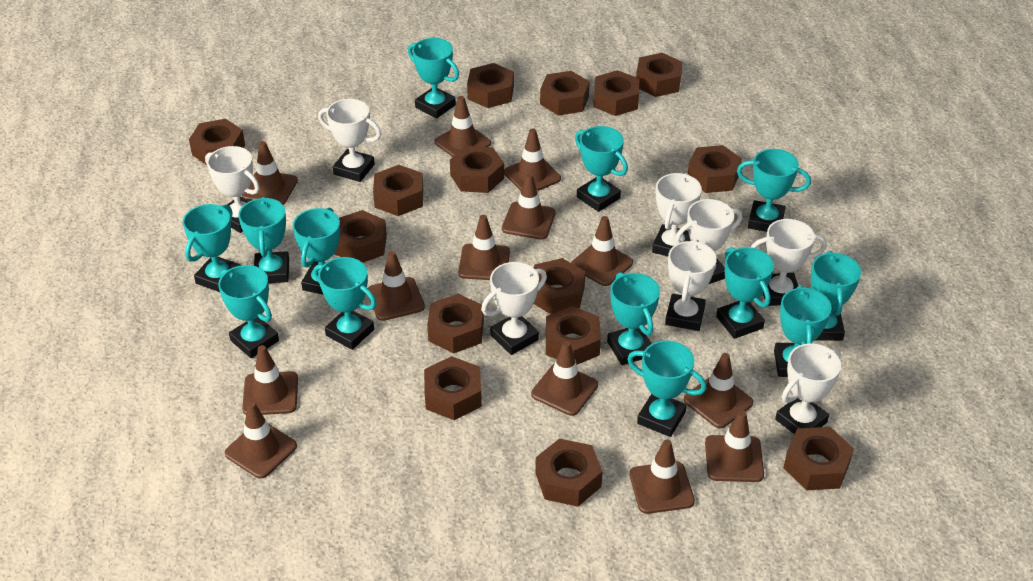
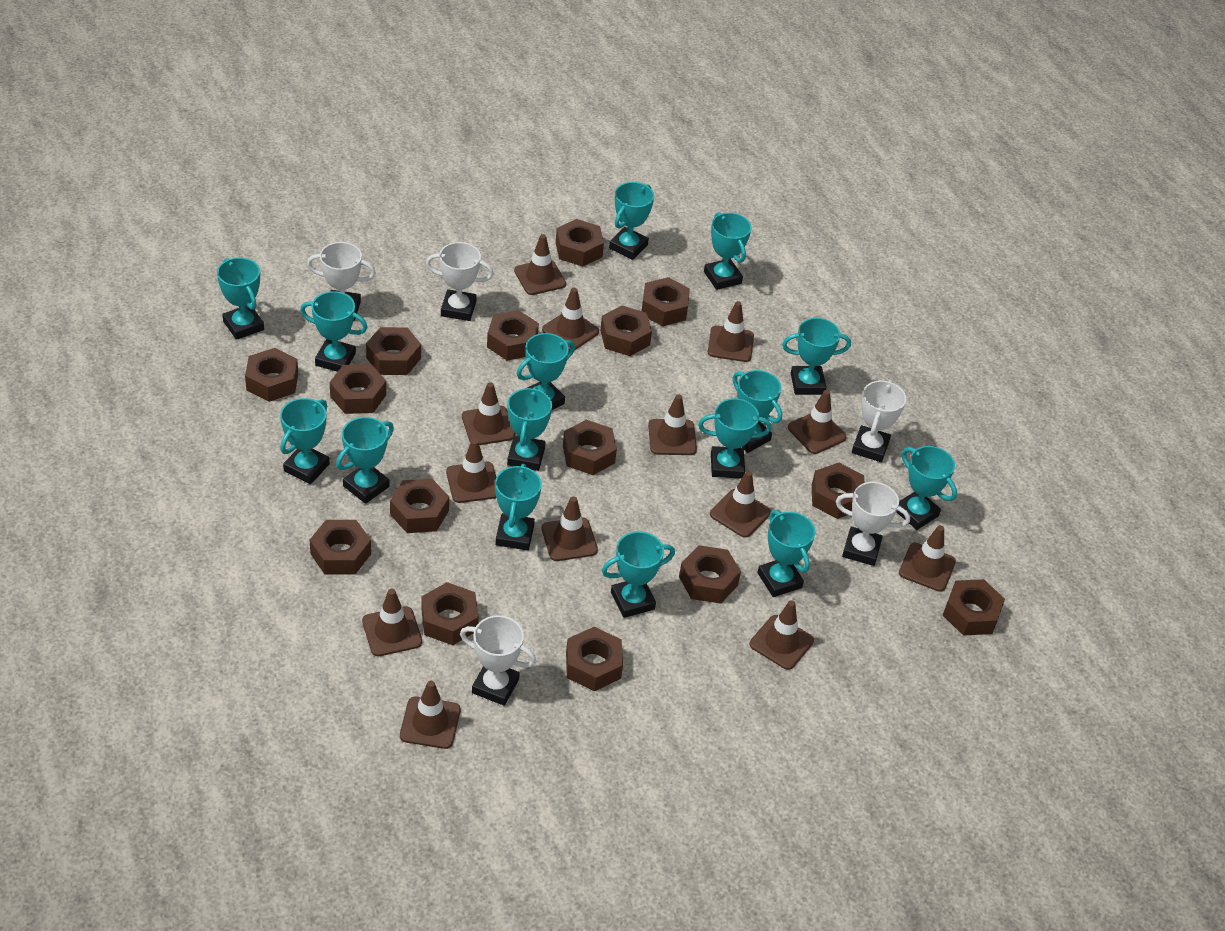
turquoise trophy: [183,204,241,292] [218,265,279,358] [238,196,289,283] [293,207,340,295] [313,257,377,350] [408,38,459,118] [575,126,628,212] [607,272,660,365] [627,340,707,437] [716,247,774,339] [737,149,811,232] [774,285,832,377] [811,251,861,341] = 13 -> [217,258,264,340] [280,398,330,484] [300,291,368,372] [336,417,394,504] [495,464,542,551] [507,387,552,471] [517,333,575,410] [602,531,675,618] [609,182,654,260] [698,398,771,479] [704,212,752,290] [733,370,782,453] [757,510,815,597] [782,318,851,395] [896,446,957,530] = 15
white trophy: [205,146,260,233] [318,99,381,182] [481,262,547,355] [652,173,702,256] [665,240,717,331] [675,199,742,284] [751,219,827,306] [775,343,841,434] = 8 -> [307,242,376,321] [426,242,494,321] [460,615,536,706] [836,482,910,566] [852,380,906,462] = 5

